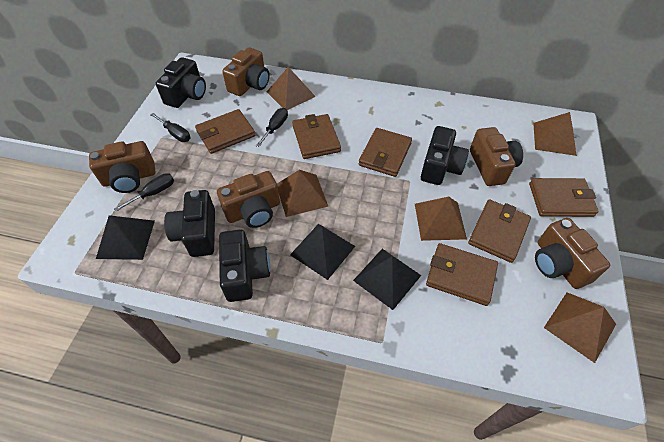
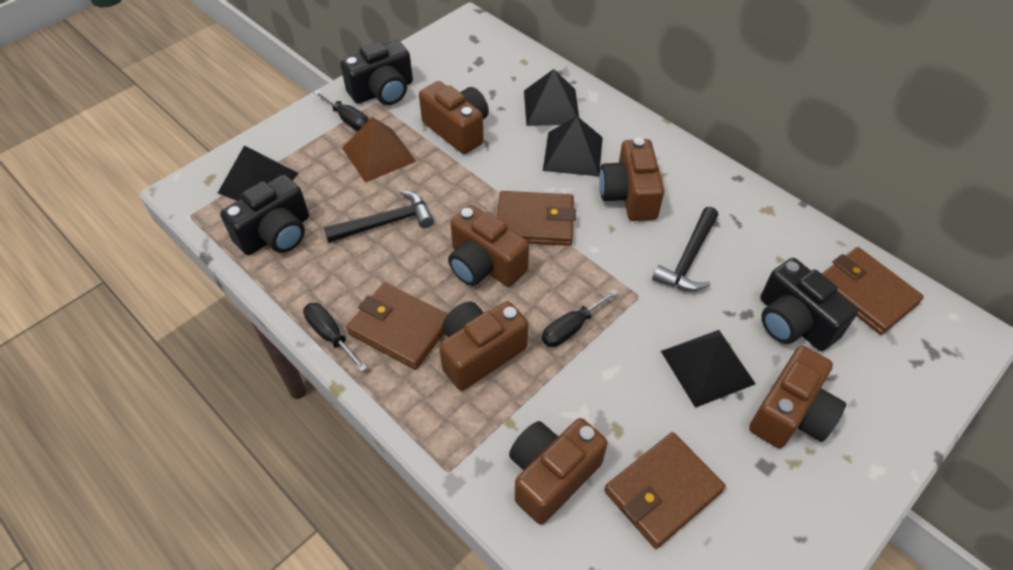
black camera: [156,57,206,108] [164,190,215,257] [219,229,270,302] [421,126,469,185] = 4 -> [220,175,309,255] [340,40,413,105] [760,258,858,351] = 3
black hammer: none = 0 -> [324,190,434,243] [652,207,718,292] = 2
black pyramid: [96,215,155,260] [290,224,355,280] [353,249,421,310] = 3 -> [218,146,299,201] [524,69,579,126] [543,116,603,176] [661,330,755,408] = 4
brown camera: [89,141,155,193] [217,171,280,228] [222,47,270,96] [470,127,523,186] [535,218,610,289] = 5 -> [419,81,489,154] [439,301,528,391] [448,205,529,287] [509,418,608,525] [599,137,664,221] [749,346,846,448] = 6
brown pyramid: [267,67,316,110] [277,170,328,217] [415,197,467,241] [533,112,577,156] [544,292,616,363] = 5 -> [342,117,417,183] = 1
brown wallet: [195,109,255,154] [292,114,341,159] [359,128,412,177] [426,243,498,306] [468,200,531,263] [529,178,599,217] = 6 -> [347,282,448,370] [497,191,576,246] [604,432,726,549] [822,247,924,335] = 4

